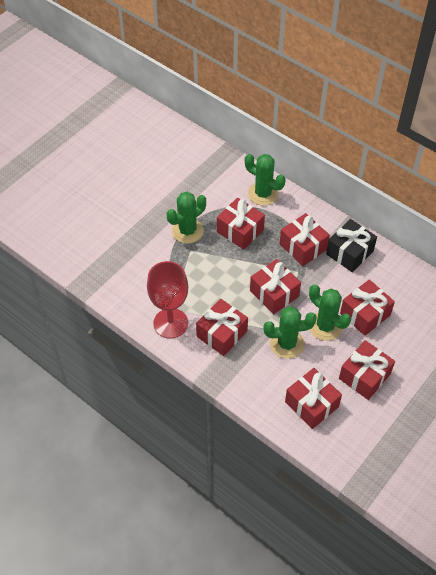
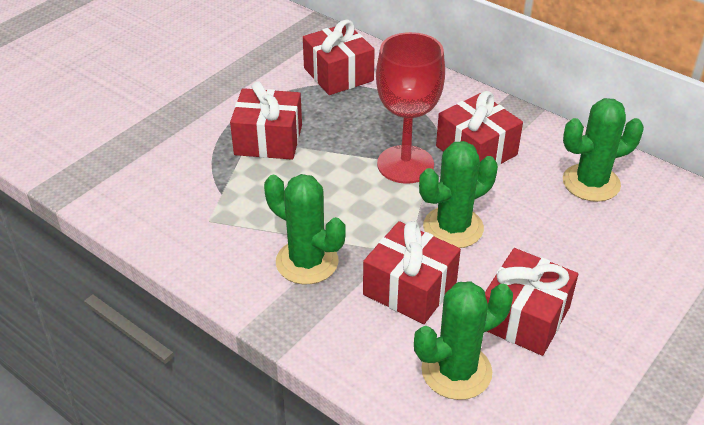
black gift: [326,219,377,272] = 1 -> none = 0
red gift: [196,299,248,356] [217,198,265,249] [250,259,301,314] [280,213,330,266] [285,368,342,429] [339,340,395,400] [340,279,395,336] = 7 -> [230,81,302,160] [303,20,375,95] [363,221,461,324] [436,91,523,166] [485,248,578,356] = 5

